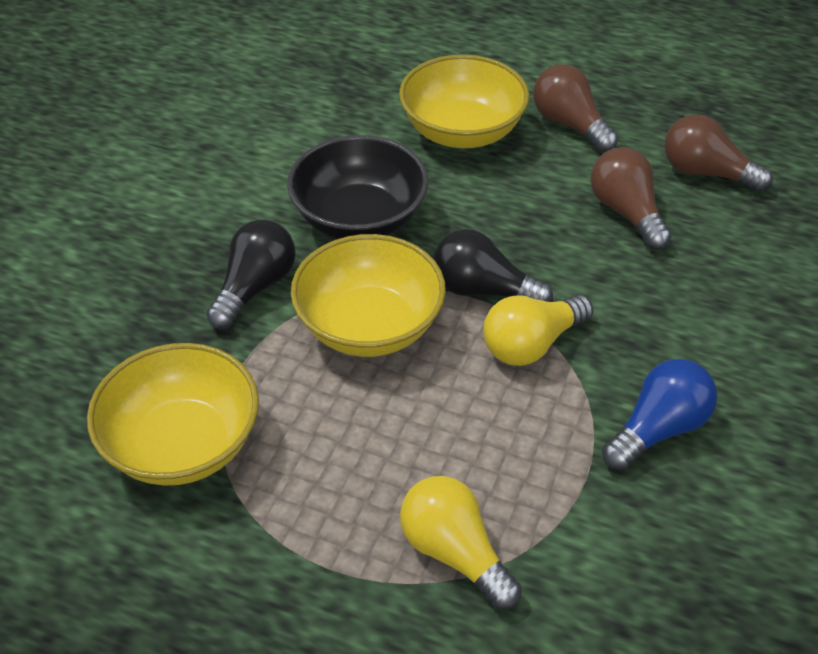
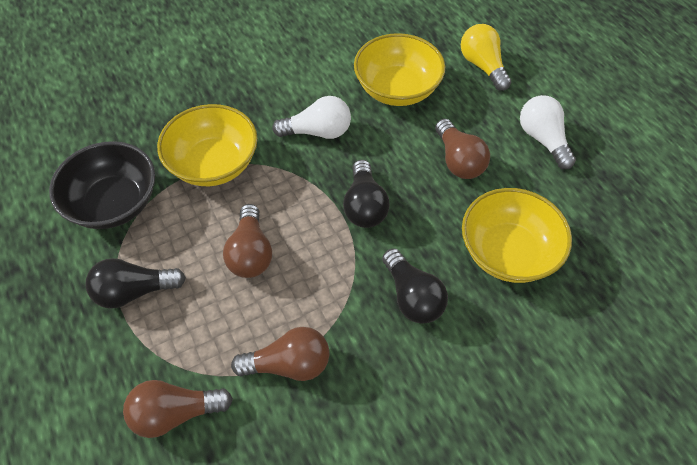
black light bulb: [206,220,296,329] [433,229,553,302] = 2 -> [85,258,186,309] [343,160,390,228] [382,248,448,324] = 3
blue light bulb: [602,359,717,470] = 1 -> none = 0
brown light bulb: [533,64,618,152] [590,147,672,250] [664,114,773,192] = 3 -> [123,380,233,438] [223,204,272,278] [231,327,330,381] [435,119,490,179] = 4
white light bulb: none = 0 -> [272,96,351,139] [520,95,576,169] = 2
yellow light bulb: [400,476,522,610] [483,295,593,366] = 2 -> [461,24,511,91] = 1

